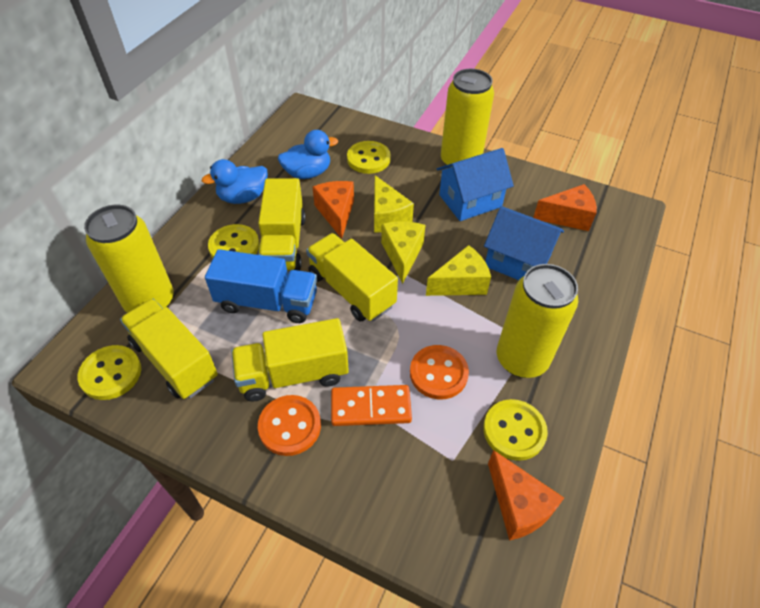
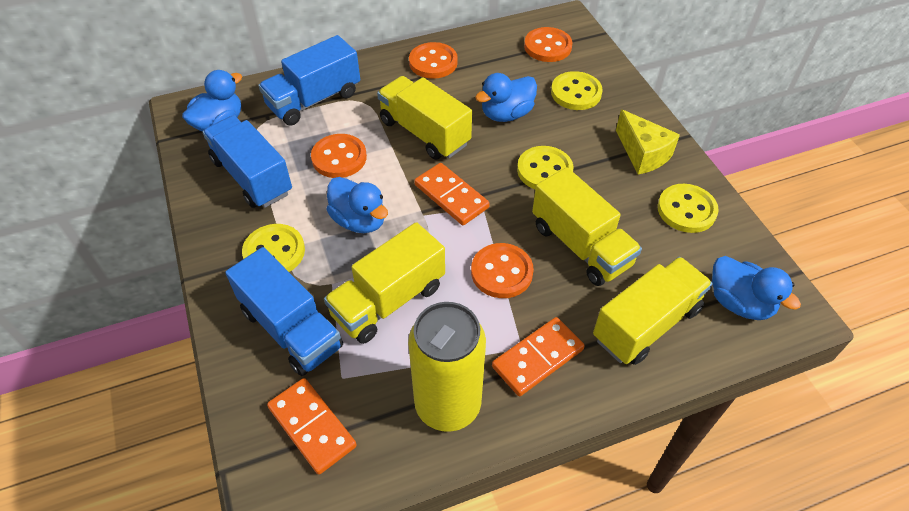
blue duck: [202,159,268,204] [278,130,338,179] = 2 -> [182,70,242,132] [326,177,388,233] [475,73,537,122] [712,256,801,320] = 4
blue house: [437,148,514,221] [484,206,564,280] = 2 -> none = 0
blue truck: [205,249,317,323] = 1 -> [203,116,292,208] [225,247,343,376] [258,35,360,126] = 3
orange button: [258,395,321,456] [410,345,469,399] = 2 -> [311,134,367,178] [409,42,458,79] [471,243,534,298] [524,27,572,62] = 4
orange cheese: [313,181,354,239] [488,450,564,541] [533,184,597,231] = 3 -> none = 0
orange domino: [331,385,412,426] = 1 -> [267,378,357,475] [414,163,490,225] [492,317,585,396] = 3
yellow can: [84,205,174,313] [441,68,494,168] [497,264,578,378] = 3 -> [408,302,486,432] = 1
yellow cheese: [374,175,414,233] [381,221,425,284] [426,245,491,296] = 3 -> [616,109,680,175] = 1

